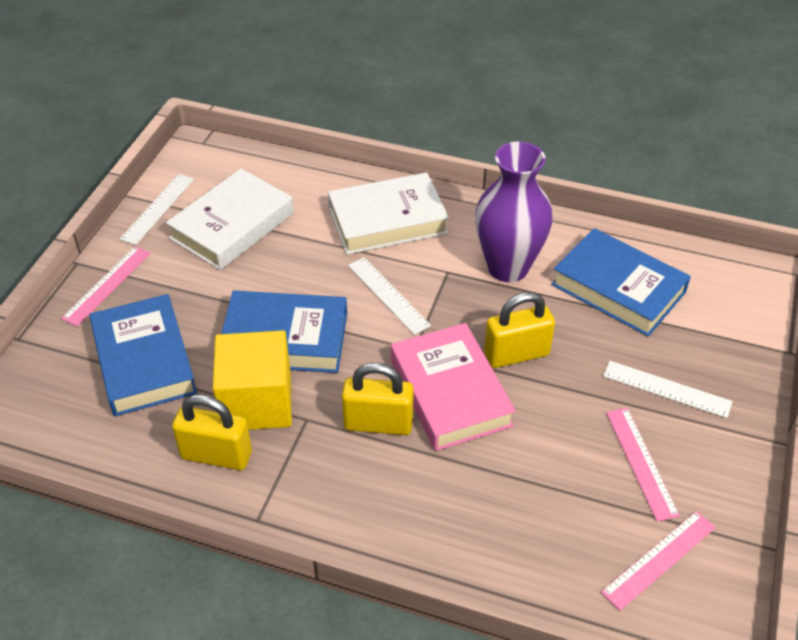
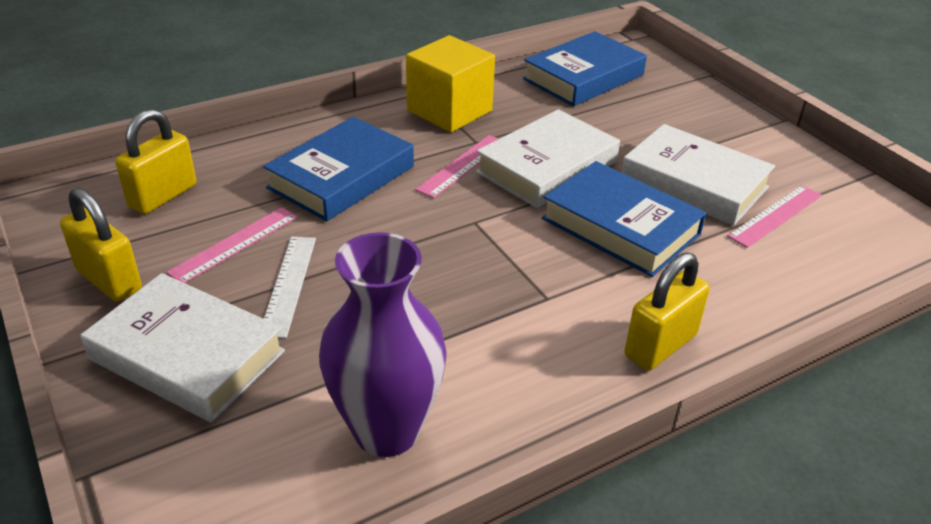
pink book: [391,323,516,451] = 1 -> none = 0
white book: [166,169,294,270] [328,172,449,254] = 2 -> [80,273,285,422] [476,109,620,208] [621,124,775,226] = 3
white ruler: [120,174,194,245] [348,257,431,335] [603,361,733,418] = 3 -> [264,237,316,338] = 1

